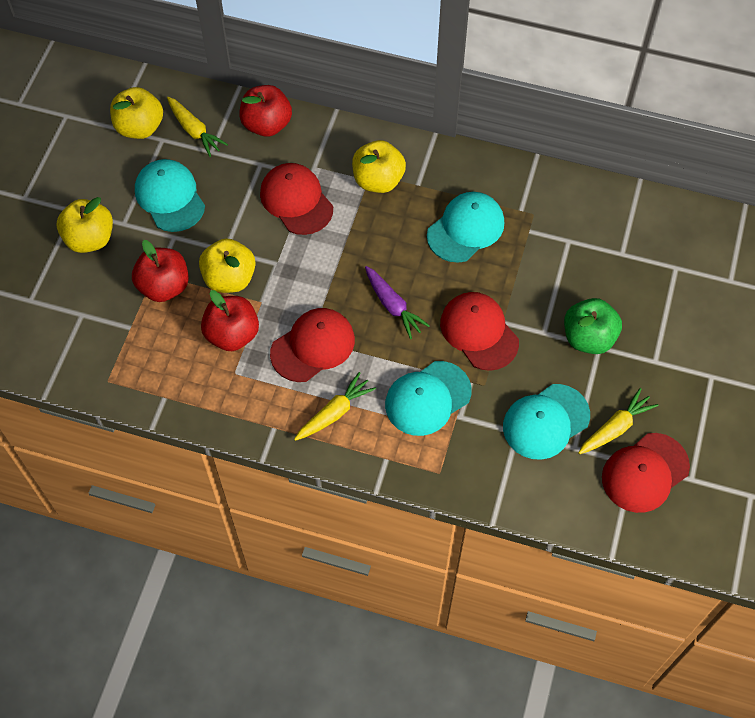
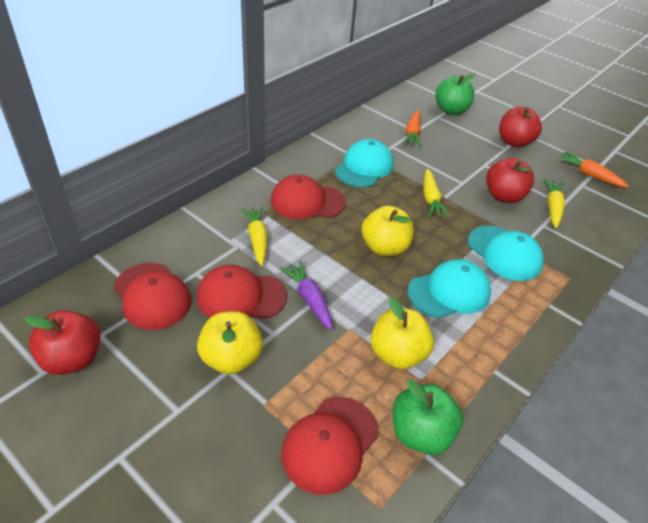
green apple: [564,298,622,354] = 1 -> [392,379,463,455] [435,74,475,115] = 2
orange carrot: none = 0 -> [403,110,421,147] [557,151,628,187] = 2
turquoise cap: [135,159,205,232] [385,361,472,436] [427,192,504,263] [503,384,590,460] = 4 -> [335,139,393,187] [407,259,491,318] [468,226,544,281] = 3
yellow apple: [57,197,113,253] [110,87,163,139] [199,238,256,293] [352,140,406,193] = 4 -> [197,311,263,374] [361,206,414,256] [371,297,434,369] = 3

